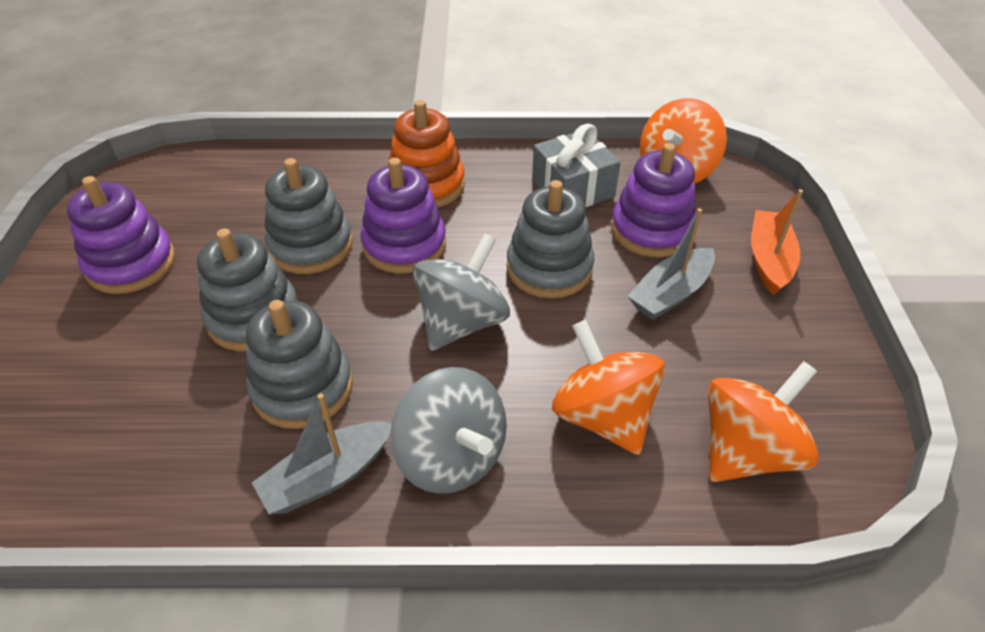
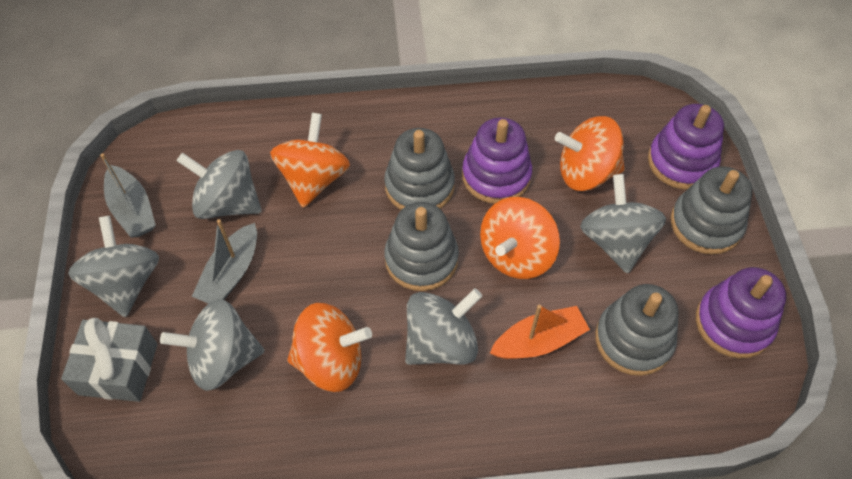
grey spinning top: [390,367,507,494] [413,233,510,351] = 2 -> [68,216,159,317] [160,299,265,391] [177,150,262,219] [405,288,482,365] [580,174,666,274] = 5
orange spinning top: [552,320,665,455] [640,98,727,184] [708,361,819,482] = 3 -> [270,113,350,208] [287,303,372,392] [480,197,560,279] [555,116,625,191] = 4
orange stacking toy: [389,100,465,207] = 1 -> none = 0

